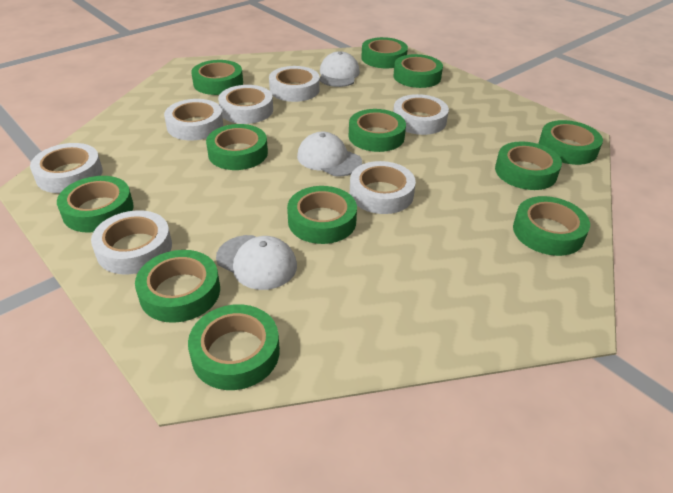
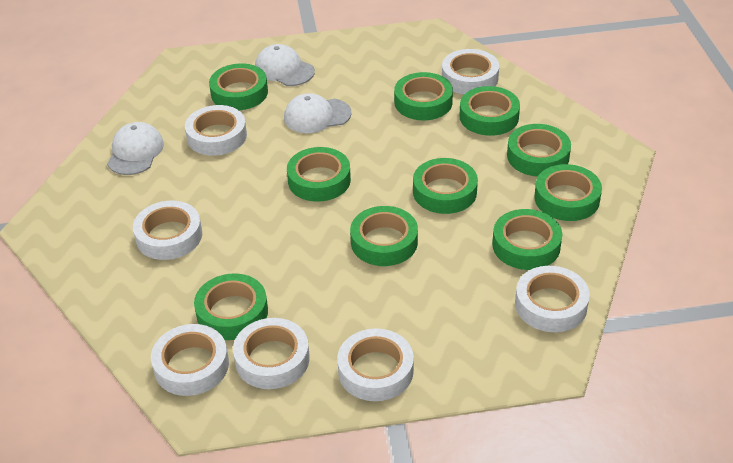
green tape: [57,176,134,233] [135,250,220,323] [188,304,280,390] [191,60,243,95] [206,124,268,170] [287,186,357,244] [349,109,406,152] [361,37,408,68] [393,54,443,88] [495,141,562,190] [513,196,590,256] [538,120,603,165] = 12 -> [194,273,268,340] [209,63,268,110] [287,147,351,202] [350,206,418,266] [394,72,453,120] [413,158,478,214] [459,86,520,136] [492,209,562,270] [507,124,571,177] [534,164,602,221] = 10

